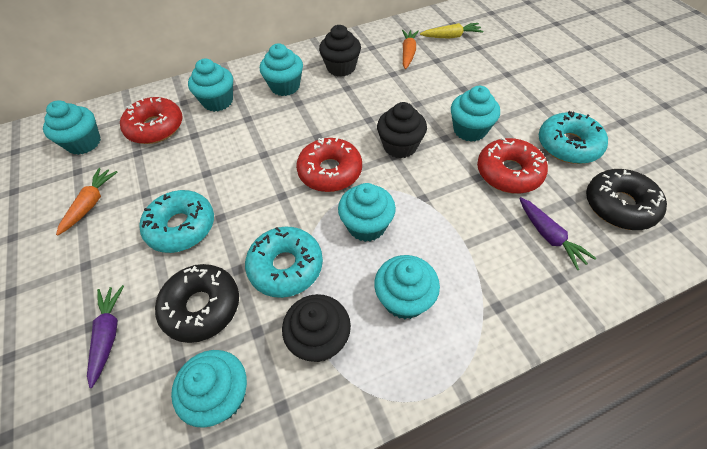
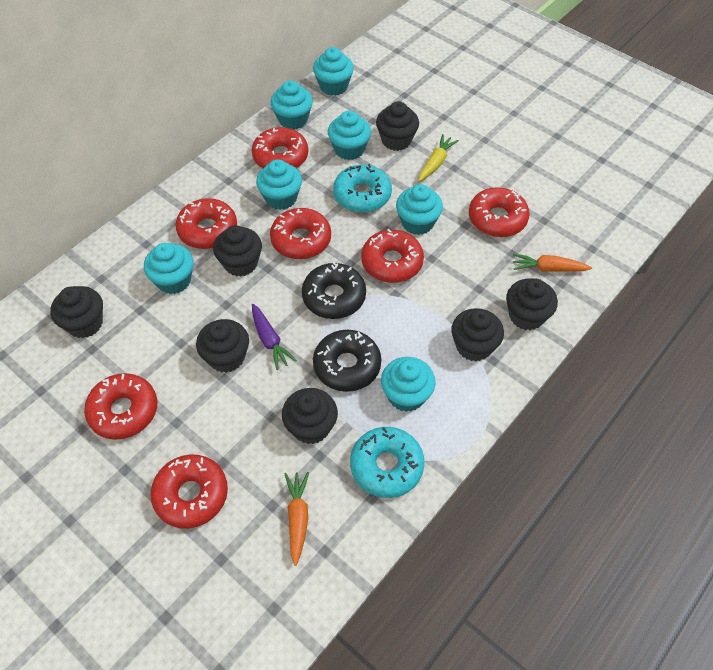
black cupcake: [282,294,351,362] [319,25,361,77] [377,102,427,158] = 3 -> [50,286,103,338] [196,319,249,373] [213,225,262,277] [282,388,338,444] [376,101,419,151] [451,308,504,362] [506,279,558,330] = 7
purple carrot: [87,285,124,388] [519,197,596,270] = 2 -> [252,304,297,370] = 1
red donut: [120,97,183,144] [296,137,362,192] [477,137,548,194] = 3 -> [84,373,158,440] [151,454,228,529] [176,198,237,249] [252,127,308,168] [270,208,331,259] [361,229,424,283] [469,187,529,237] = 7
turquoise donut: [139,190,214,253] [245,227,323,298] [539,111,608,164] = 3 -> [333,164,392,213] [350,427,425,498] = 2

